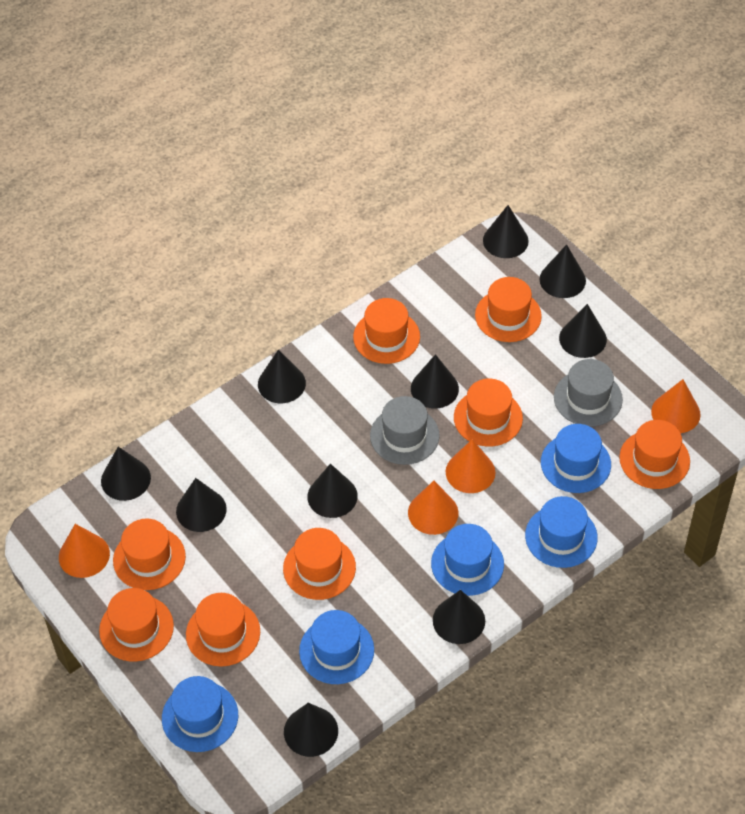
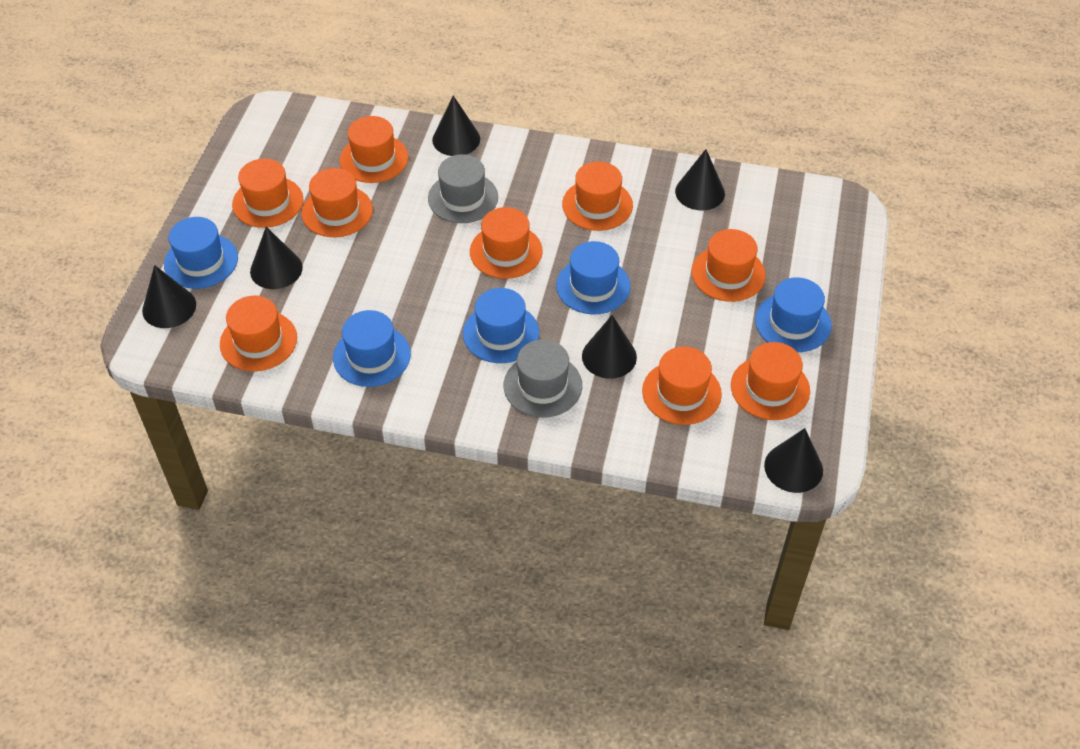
black cone: [101,447,151,501] [176,478,227,532] [258,349,306,403] [284,703,338,757] [307,464,358,518] [411,354,459,408] [433,590,485,644] [483,205,529,258] [539,244,586,298] [559,304,607,358] = 10 -> [142,265,196,328] [250,227,303,289] [432,95,480,156] [582,315,637,379] [675,149,725,210] [764,428,823,493] = 6
orange cone: [59,524,110,578] [408,480,459,535] [446,439,496,493] [651,379,701,433] = 4 -> none = 0
orange hat: [99,588,174,662] [113,518,186,590] [186,593,260,667] [283,528,356,600] [353,298,420,364] [454,378,523,447] [475,277,542,342] [619,420,690,489] = 8 -> [220,296,297,371] [232,159,303,228] [301,168,373,237] [340,116,408,183] [470,207,543,279] [562,161,633,231] [642,347,722,425] [691,229,766,302] [731,342,810,420] = 9

